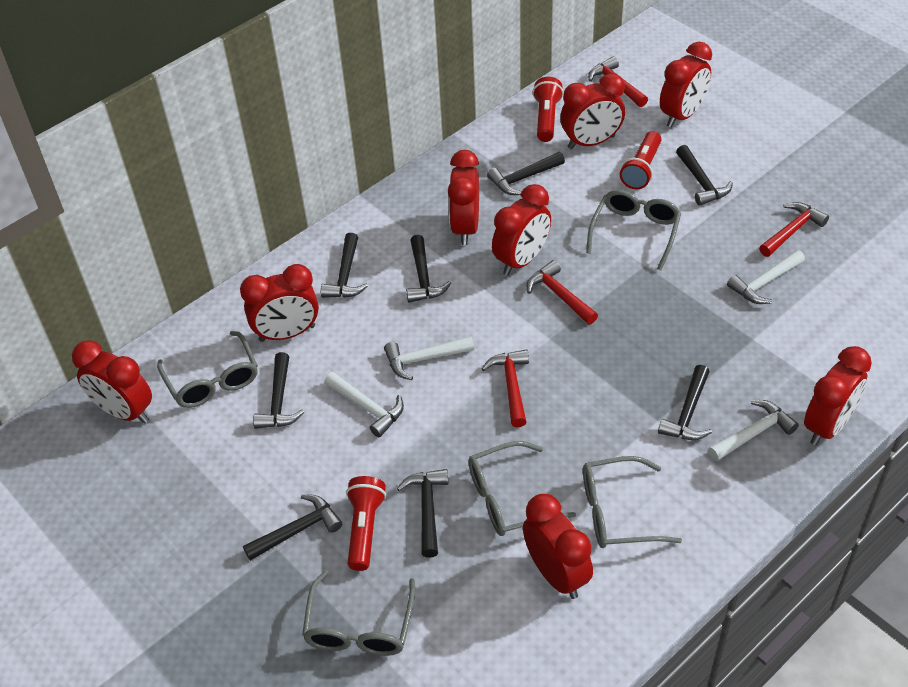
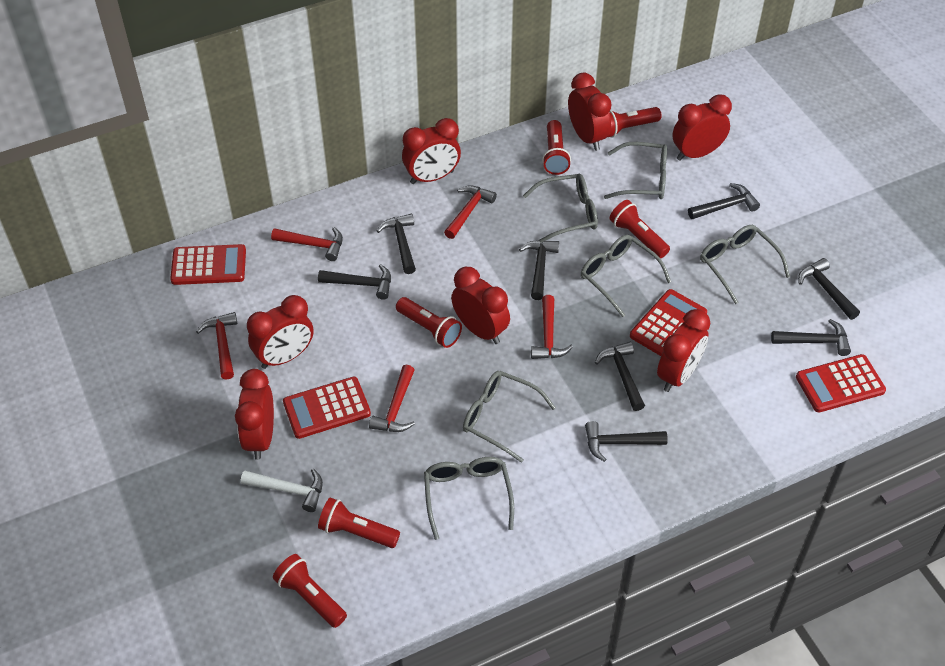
grey glasses: [157,331,258,408] [302,571,415,656] [468,441,576,536] [583,456,682,548] [586,190,681,270] = 5 -> [424,457,514,540] [463,371,556,463] [523,174,598,243] [581,235,671,317] [604,142,667,199] [700,225,790,304] = 6
red calculator: none = 0 -> [170,244,246,285] [283,377,371,439] [630,289,707,356] [796,354,886,412] = 4
red clock: [72,340,152,424] [240,264,319,342] [448,150,479,245] [492,184,551,275] [523,494,593,599] [560,73,625,149] [660,42,712,127] [804,346,872,445] = 8 -> [235,369,274,460] [247,295,314,369] [402,118,461,184] [451,267,510,344] [568,73,612,151] [657,309,710,392] [673,94,732,161] = 7
red flashlight: [346,476,386,571] [532,77,564,142] [620,131,661,189] = 3 -> [273,554,347,628] [318,497,400,548] [396,297,462,348] [542,120,571,175] [608,107,662,138] [609,200,670,258] = 6
red hammer: [482,349,529,428] [527,260,598,324] [588,56,648,107] [759,202,829,257] = 4 -> [196,312,237,380] [271,227,343,261] [369,365,415,432] [444,185,497,239] [531,295,573,359] = 5
white hammer: [324,372,404,437] [384,336,474,380] [708,400,799,461] [727,250,805,304] = 4 -> [241,469,323,512] = 1

